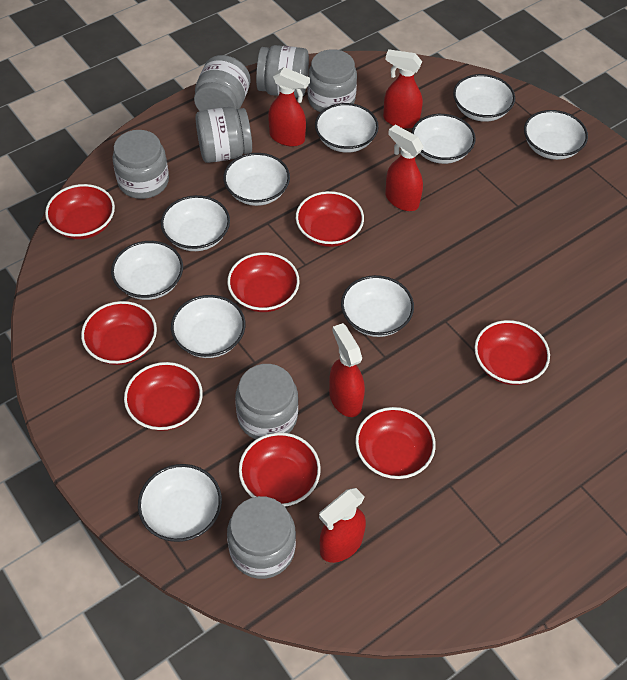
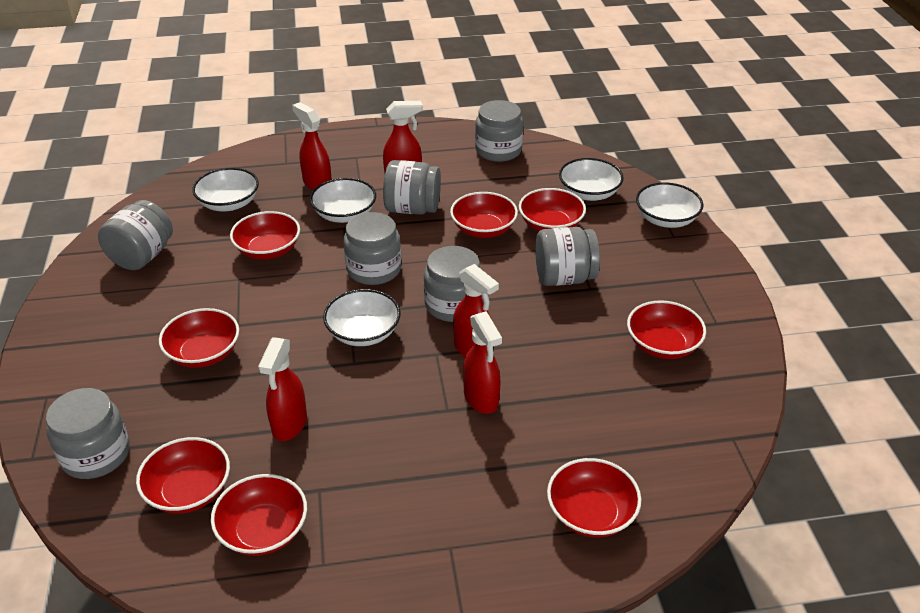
white bowl: [111,241,183,300] [138,464,222,542] [161,195,230,251] [171,295,245,358] [223,153,290,206] [315,103,379,153] [341,275,414,337] [412,114,476,164] [453,74,515,122] [524,110,588,160] = 10 -> [192,168,259,211] [310,178,376,223] [323,289,401,346] [559,158,624,201] [636,182,703,228] = 5

